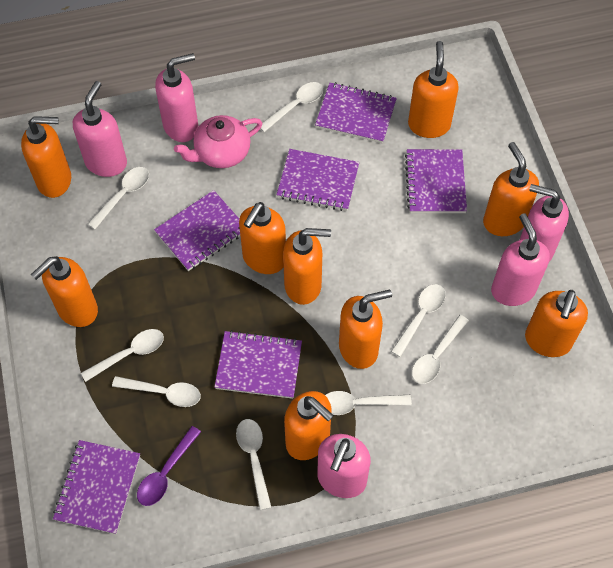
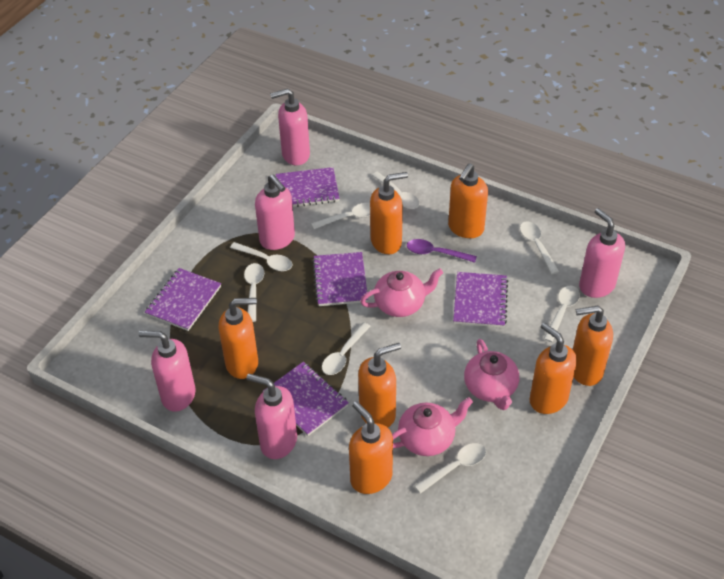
orange soap dispenser: [21,116,71,198] [31,256,98,327] [239,202,286,274] [283,228,331,305] [284,391,334,460] [339,289,392,369] [408,41,459,138] [483,142,539,236] [525,290,588,357] = 9 -> [219,298,258,379] [349,401,393,494] [358,343,401,428] [370,172,408,254] [448,163,488,238] [530,323,577,414] [573,305,613,386] = 7
pink teapot: [174,115,262,168] = 1 -> [360,268,443,317] [392,397,473,456] [464,339,519,410] = 3
purple notebook: [53,440,140,534] [154,190,240,271] [214,330,302,399] [277,149,359,211] [315,82,397,143] [405,149,467,213] = 6 -> [145,268,221,331] [262,362,349,436] [275,167,340,207] [312,252,368,306] [453,272,508,328] = 5

